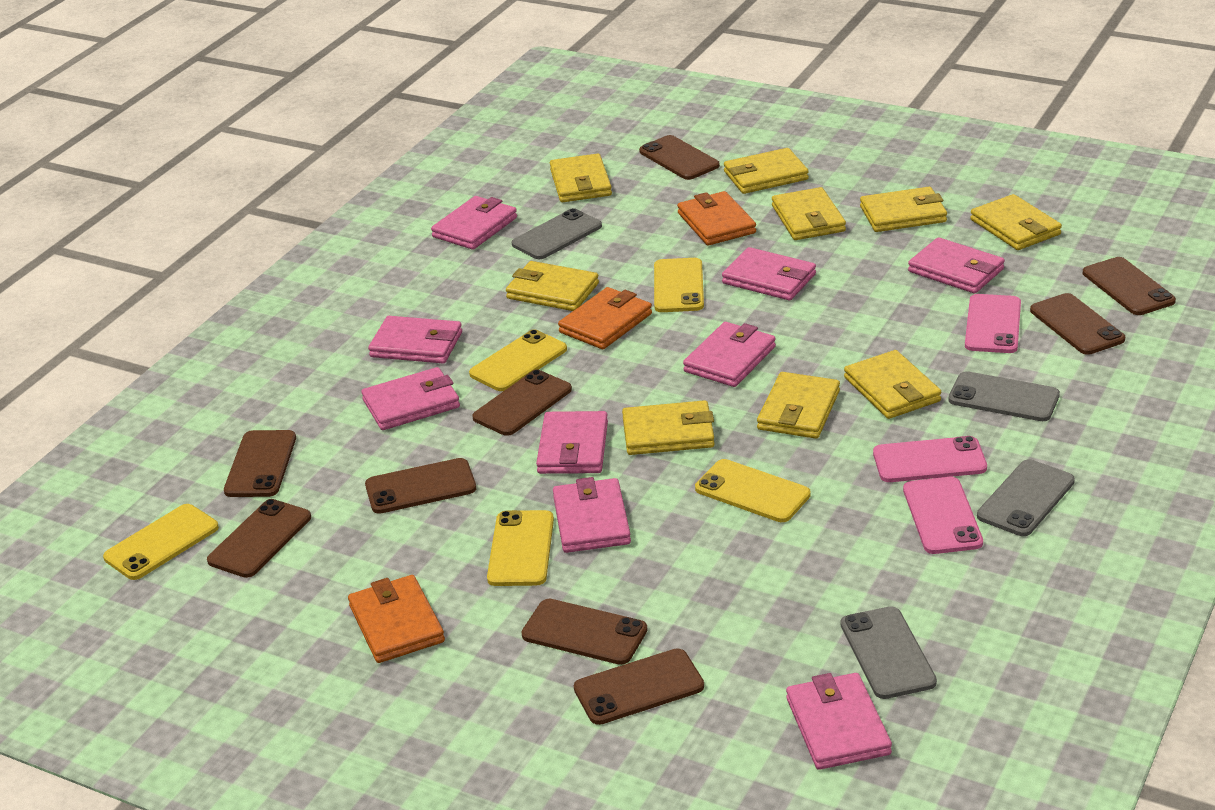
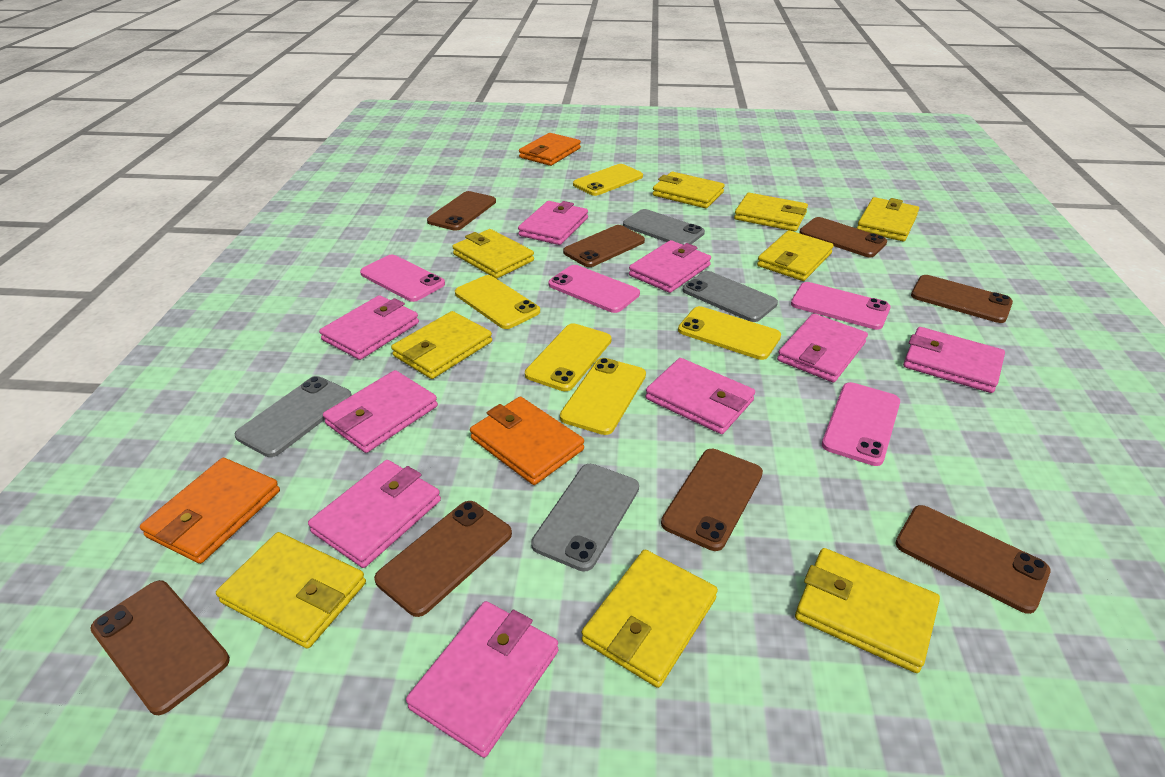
brown phone: [207,499,311,578] [224,430,296,497] [365,458,476,514] [472,370,572,436] [521,599,648,665] [574,648,704,725] [639,135,720,180] [1030,293,1125,355] [1083,257,1176,315] = 9 -> [90,580,230,715] [374,501,512,617] [427,191,496,231] [563,225,645,267] [661,449,763,551] [799,217,887,257] [896,505,1050,614] [911,275,1013,323] = 8
pink phone: [873,436,987,482] [903,477,983,554] [965,294,1021,353] = 3 -> [360,255,445,302] [549,265,640,313] [791,282,891,330] [822,382,900,466] = 4

